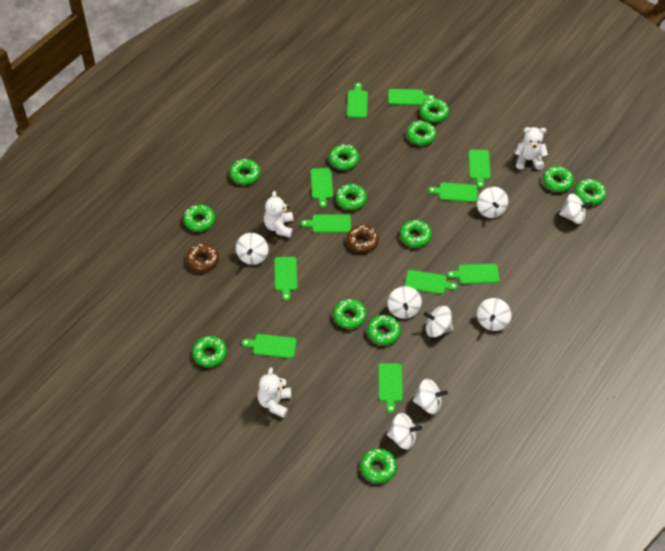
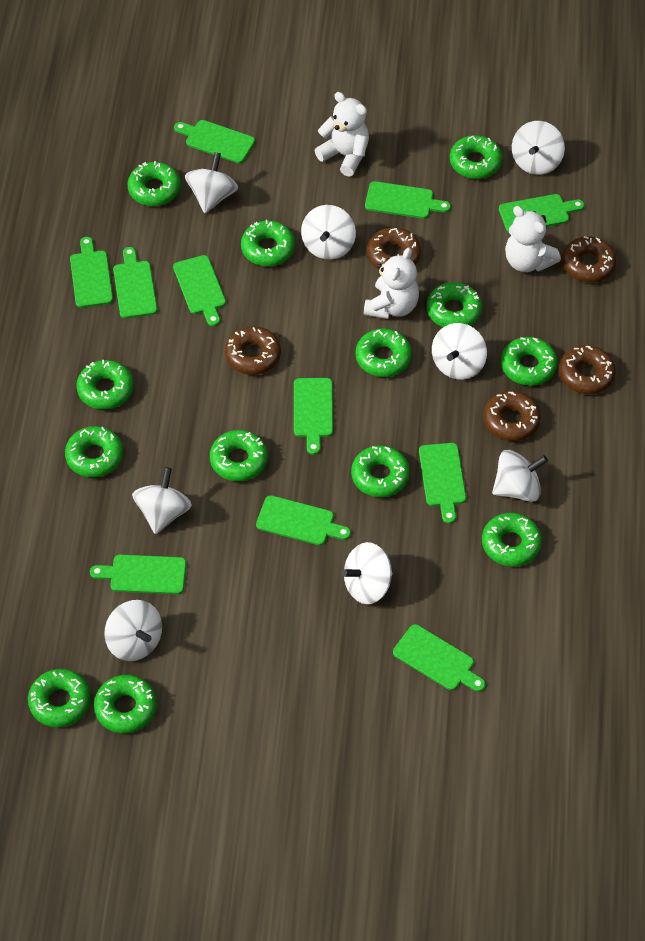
brown donut: [186,244,219,272] [347,225,379,253] = 2 -> [225,326,281,375] [367,227,421,269] [483,391,541,441] [559,345,616,394] [562,236,617,282] = 5

